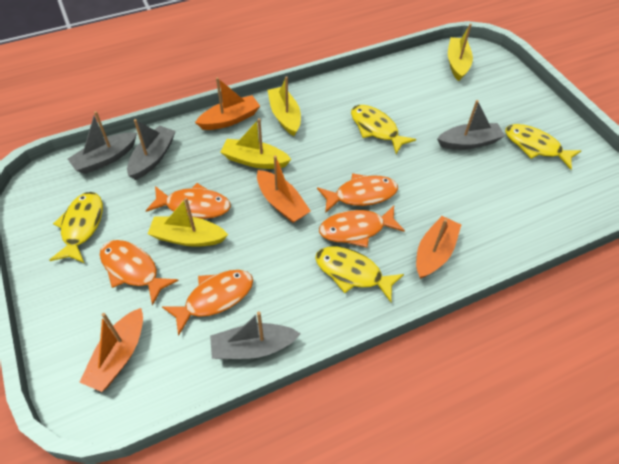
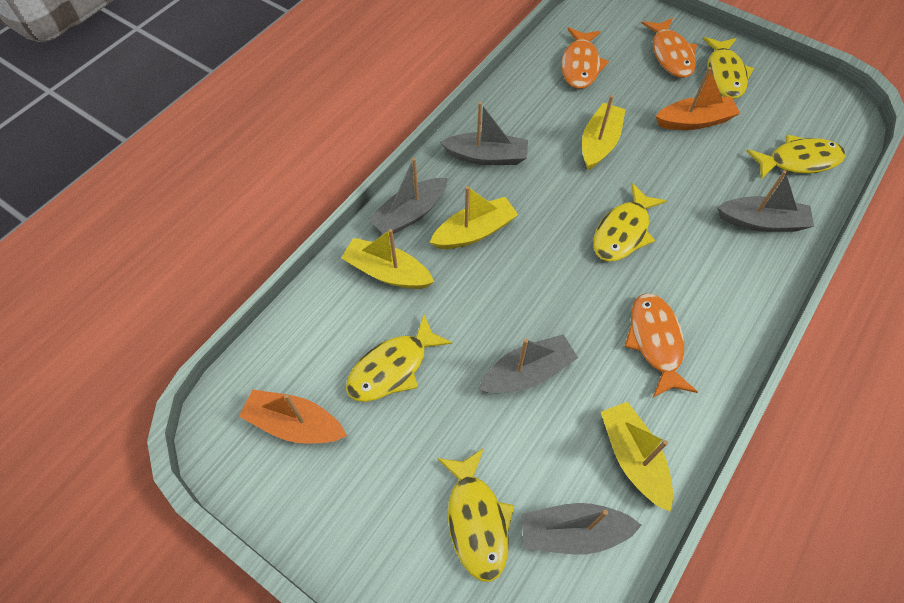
grey boat: [68,111,137,174] [127,119,176,180] [210,311,301,359] [437,100,505,150] = 4 -> [368,158,448,234] [440,102,528,165] [478,335,578,393] [521,503,642,554] [717,170,814,232] = 5
orange boat: [79,308,143,392] [195,77,260,130] [257,155,311,223] [416,216,461,279] = 4 -> [239,389,347,444] [656,67,740,130] = 2
orange fish: [100,240,179,306] [146,183,231,219] [162,270,253,336] [317,173,398,213] [319,206,405,248] = 5 -> [561,27,609,89] [624,293,698,397] [642,18,697,78] = 3
yellow fish: [50,192,103,263] [315,246,404,302] [351,105,416,154] [505,124,581,170] = 4 -> [346,315,452,402] [437,448,514,582] [593,183,666,261] [703,37,754,99] [747,135,846,179] = 5

